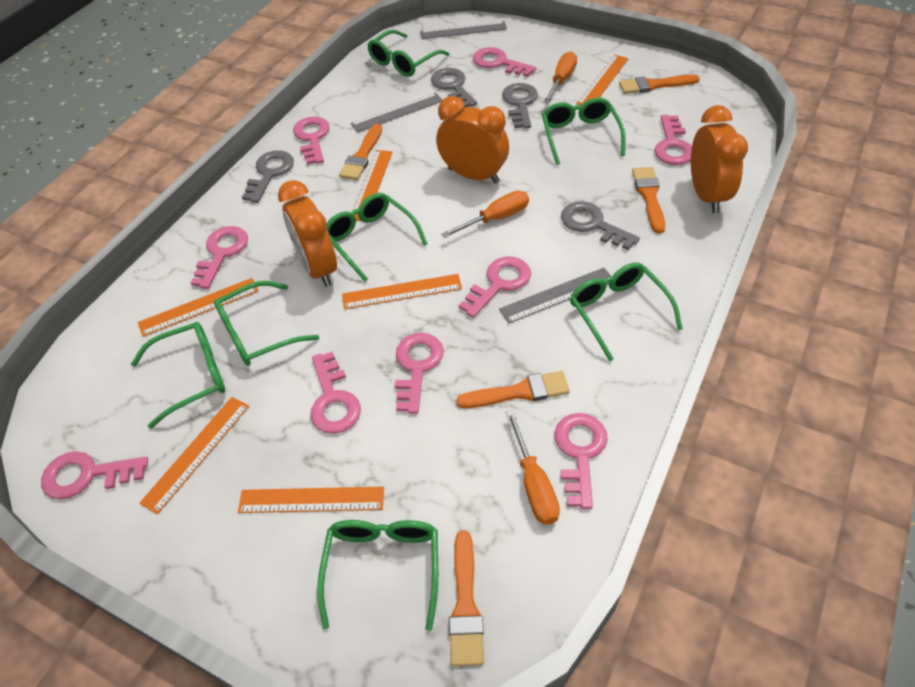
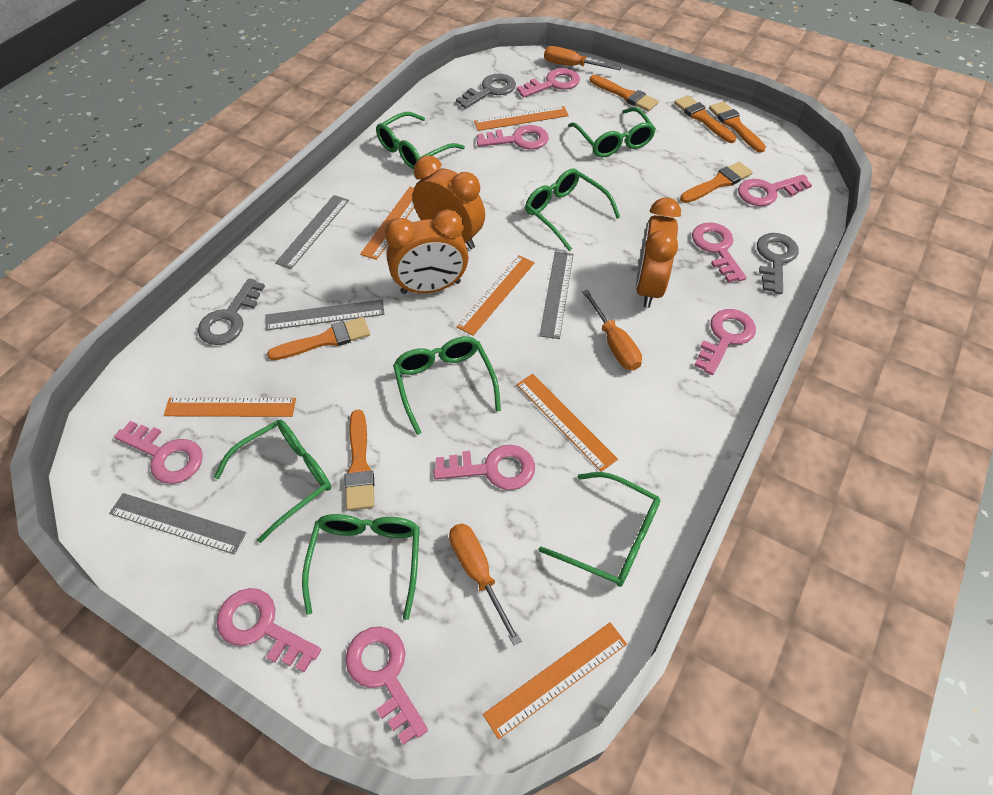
grey key: [242,150,294,203] [431,68,477,107] [502,83,538,128] [561,201,640,250] = 4 -> [198,278,265,345] [456,74,516,109] [757,233,799,294] = 3
grey ruler: [351,92,443,133] [420,21,507,39] [499,268,612,324] = 3 -> [109,493,246,554] [266,299,384,330] [275,195,349,269] [539,252,574,339] = 4
orange brush: [339,124,382,180] [449,531,484,666] [456,371,570,408] [619,74,700,94] [632,167,665,234] = 5 -> [267,317,370,360] [345,409,374,511] [590,75,659,111] [674,95,736,143] [680,162,753,203] [709,101,766,153] = 6

